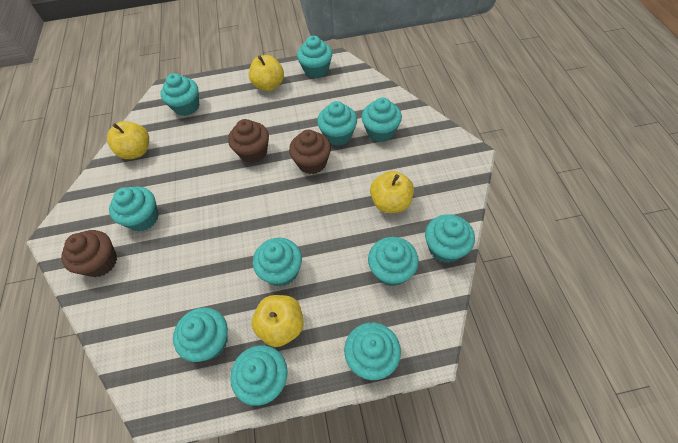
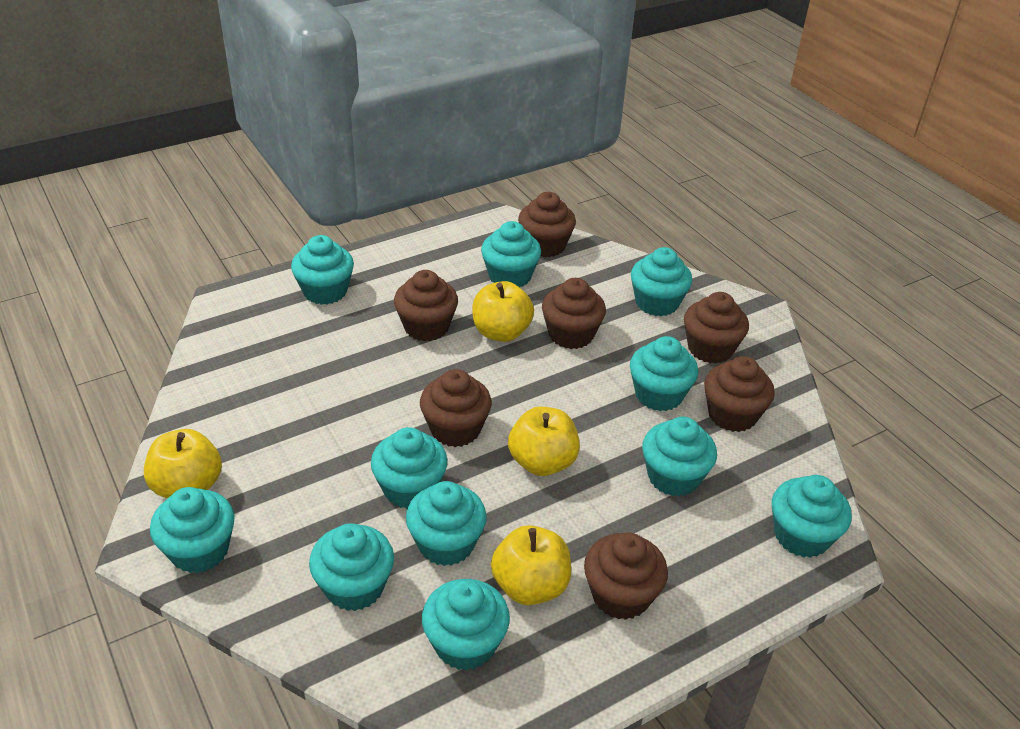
brown cupcake: [61,230,117,277] [228,119,269,163] [289,130,331,174] = 3 -> [394,270,458,341] [420,369,492,447] [518,192,576,257] [542,278,606,349] [584,533,668,620] [684,292,749,364] [704,356,775,432] = 7

